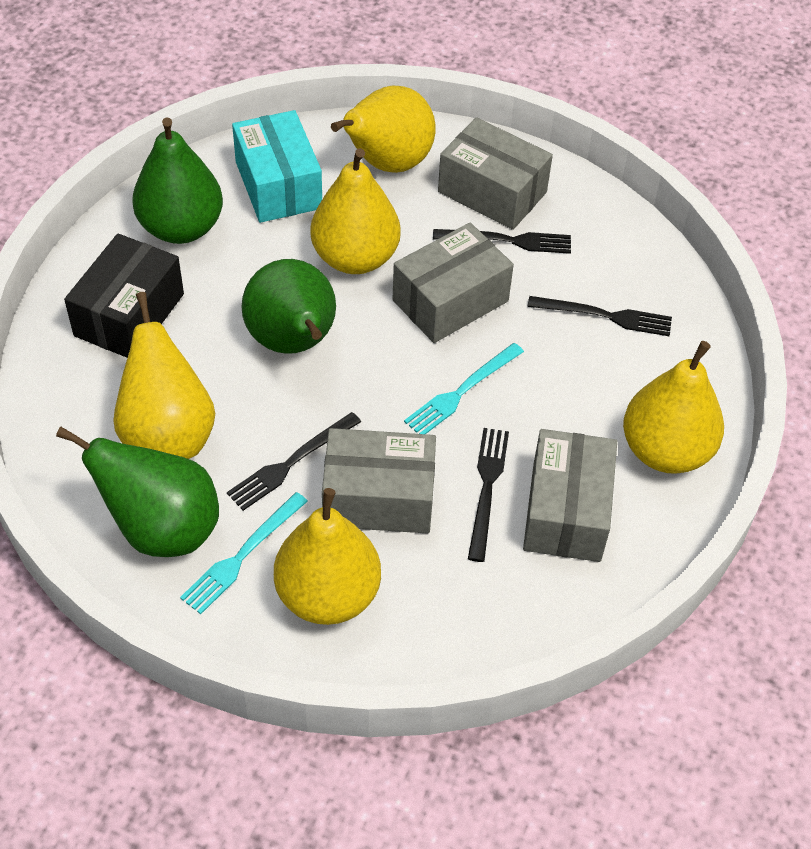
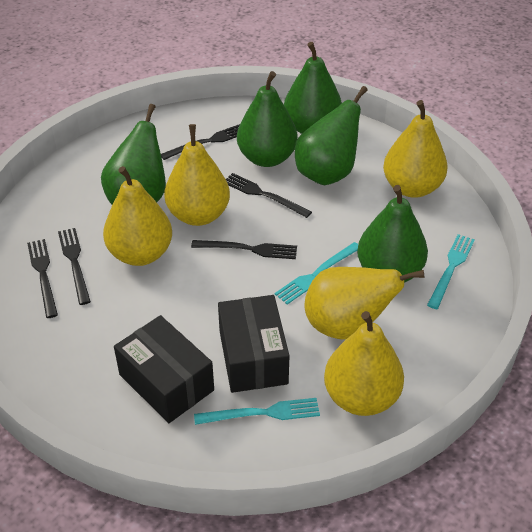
black box: [64,233,184,358] = 1 -> [114,315,214,423] [218,295,289,393] = 2
black fork: [227,412,361,511] [433,229,571,254] [468,428,509,562] [528,296,672,336] = 4 -> [27,239,58,318] [58,228,91,305] [161,124,240,160] [191,240,297,259] [226,173,312,218] = 5
green pear: [56,427,219,557] [132,117,223,244] [241,259,336,354] = 3 -> [101,104,166,205] [237,71,298,167] [284,42,342,134] [295,86,368,185] [357,185,428,283] = 5
grey box: [322,428,436,533] [392,222,514,343] [438,117,553,230] [523,429,617,562] = 4 -> none = 0
turquoise box: [232,110,322,223] = 1 -> none = 0
turquoise fork: [180,492,308,614] [404,343,524,434] = 2 -> [194,398,320,425] [275,242,358,304] [427,234,475,309] = 3

